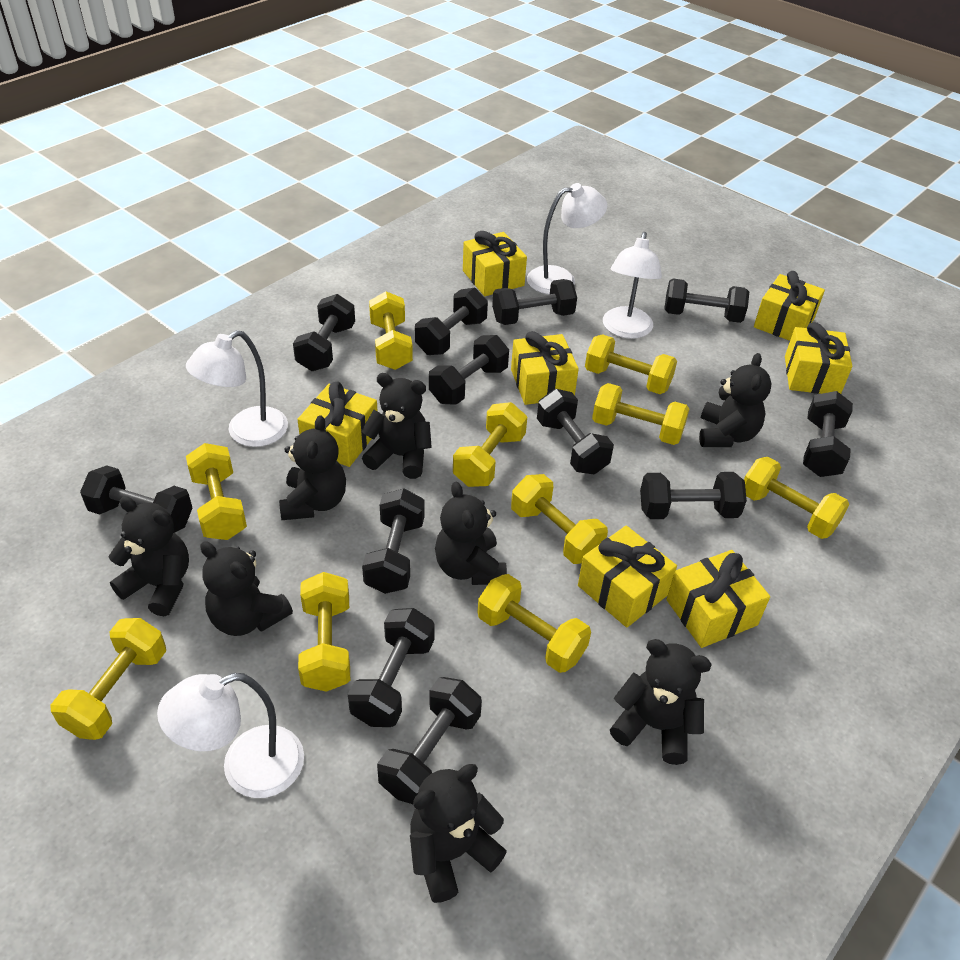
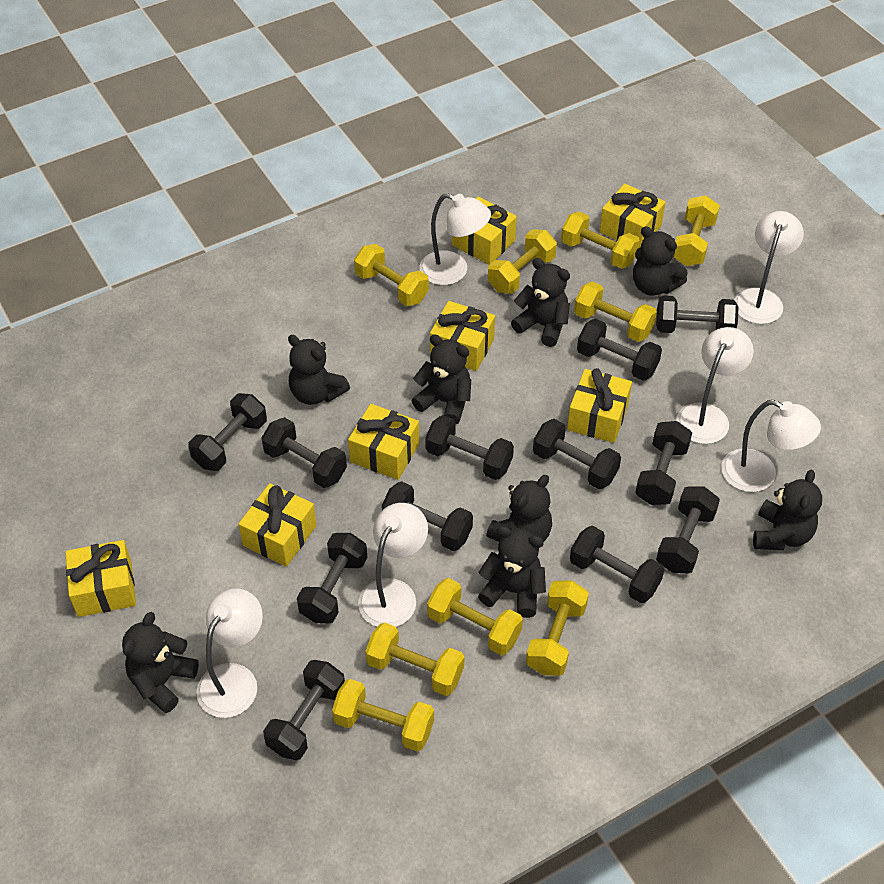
white lamp: [157,673,304,798] [186,330,288,447] [527,183,608,294] [603,232,662,339] = 4 -> [196,588,263,718] [358,503,428,627] [419,193,491,285] [676,327,754,444] [721,400,821,492] [734,211,804,324] = 6
yellow dumbbell: [50,618,166,740] [186,443,247,540] [298,572,350,692] [369,291,413,370] [453,402,527,487] [478,574,591,673] [511,474,608,564] [585,334,677,394] [592,383,689,445] [744,457,849,539] = 10 -> [332,679,434,752] [354,244,429,306] [365,622,464,696] [427,578,523,655] [488,229,557,294] [526,580,589,676] [561,211,640,269] [574,281,657,342] [673,195,720,266] = 9

